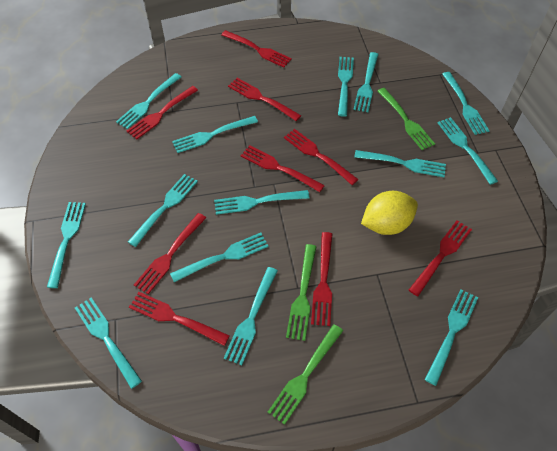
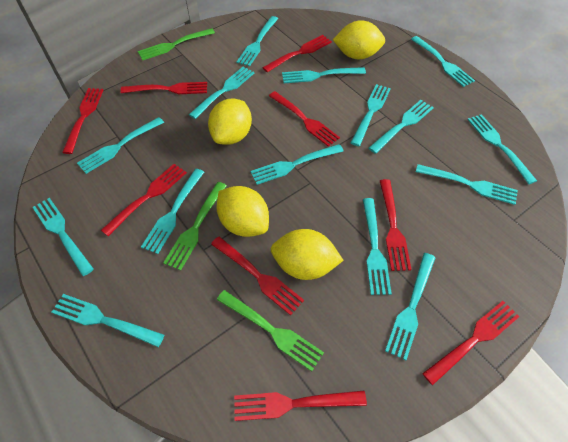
turquoise fork: [47,202,86,288] [75,297,142,389] [116,73,181,129] [128,174,198,247] [170,233,269,282] [172,116,258,153] [214,190,310,215] [224,267,278,365] [338,57,354,117] [353,52,379,112] [354,150,446,177] [425,289,478,386] [437,117,498,185] [442,72,490,135] = 14 -> [32,198,94,276] [51,294,164,347] [77,117,164,174] [141,169,204,254] [189,67,254,119] [237,16,278,66] [250,144,343,185] [282,67,366,83] [351,84,391,146] [363,198,392,295] [368,100,434,154] [385,253,436,360] [411,36,475,87] [416,164,518,205] [468,114,537,184] = 15
yellow lemon: [361,191,418,235] = 1 -> [208,98,252,145] [216,186,269,237] [271,229,344,280] [333,20,385,59] = 4

